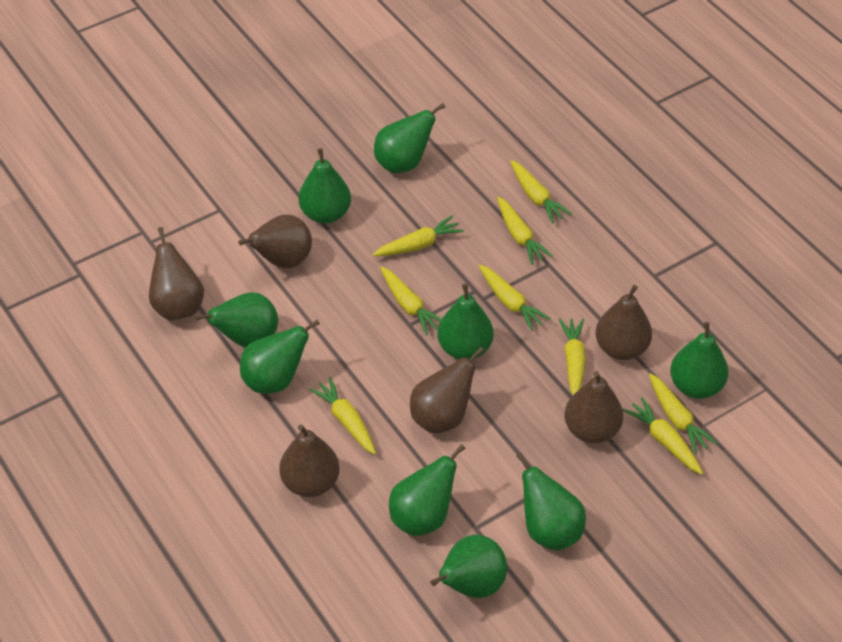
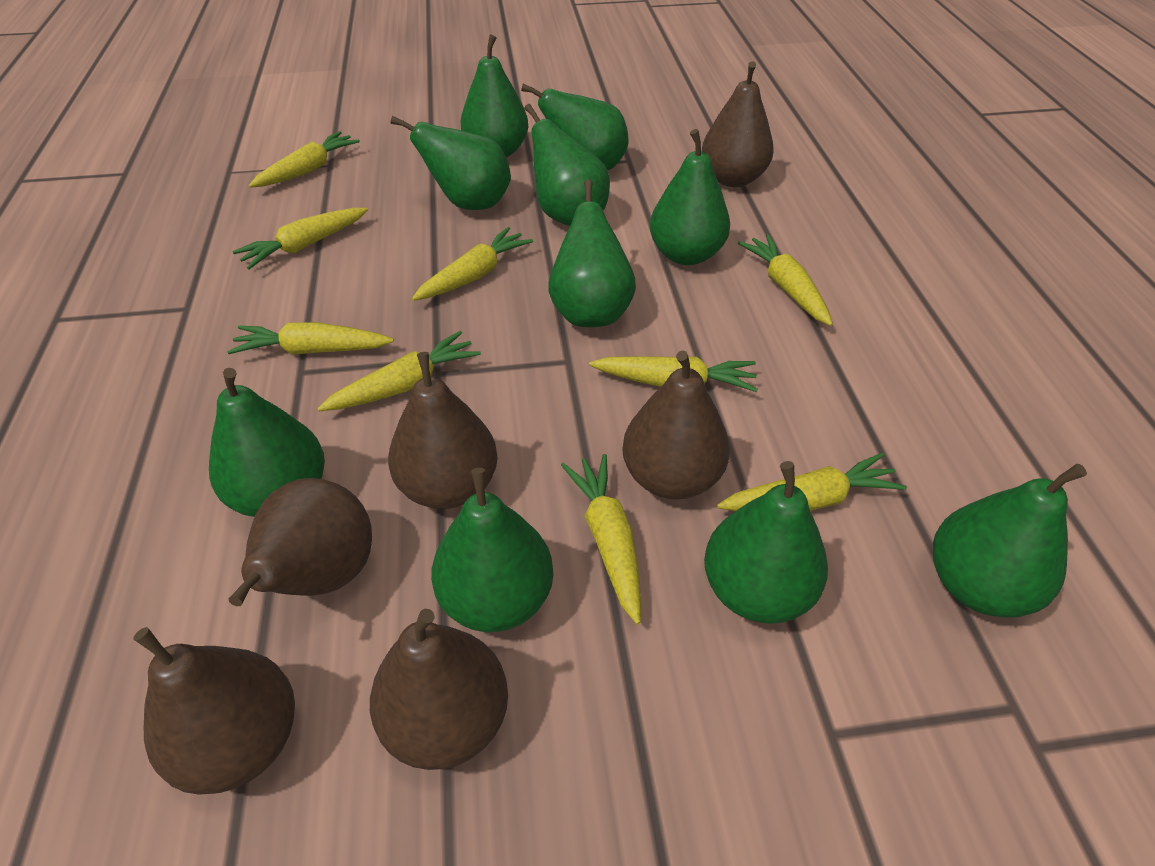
green pear: [195,292,278,348] [240,319,320,394] [299,148,351,224] [374,103,445,173] [389,444,466,536] [430,535,507,598] [437,284,494,359] [516,452,586,551] [670,322,728,399] = 9 -> [209,368,325,517] [391,116,511,210] [431,468,553,632] [460,34,528,157] [521,84,628,170] [525,104,610,226] [548,180,636,327] [650,129,730,265] [704,461,828,624] [933,464,1087,618] = 10

